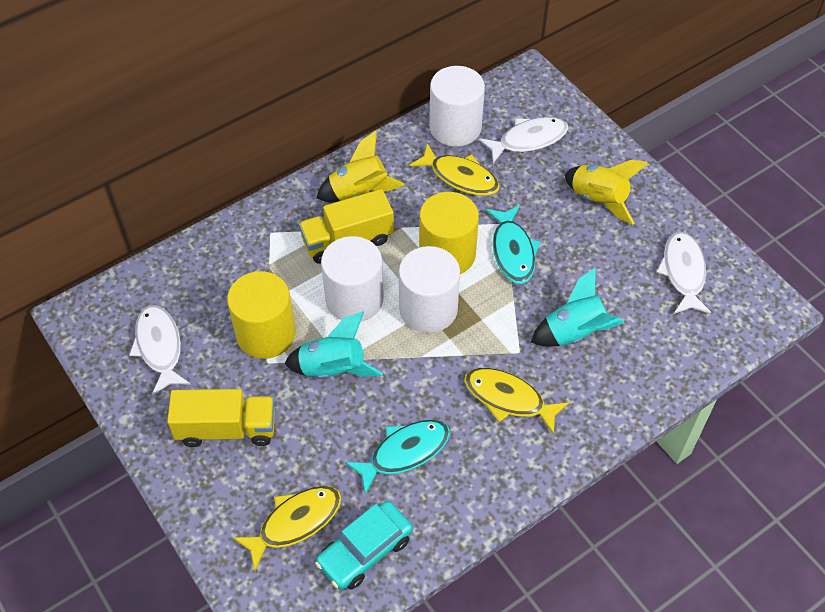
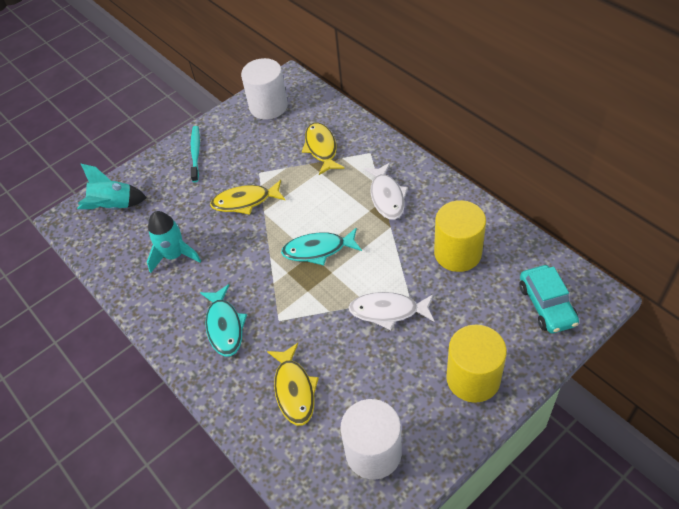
turquoise toothbrush: none = 0 -> [191,126,200,182] = 1
white cylinder: [321,236,384,322] [399,246,460,333] [429,66,485,147] = 3 -> [241,58,288,120] [340,399,402,480] = 2
white fish: [129,305,190,396] [479,117,568,163] [656,231,711,314] = 3 -> [348,292,434,330] [364,163,408,220] = 2
yellow rocket: [316,131,405,203] [565,160,648,225] = 2 -> none = 0
yellow truck: [167,389,275,447] [299,189,394,264] = 2 -> none = 0

